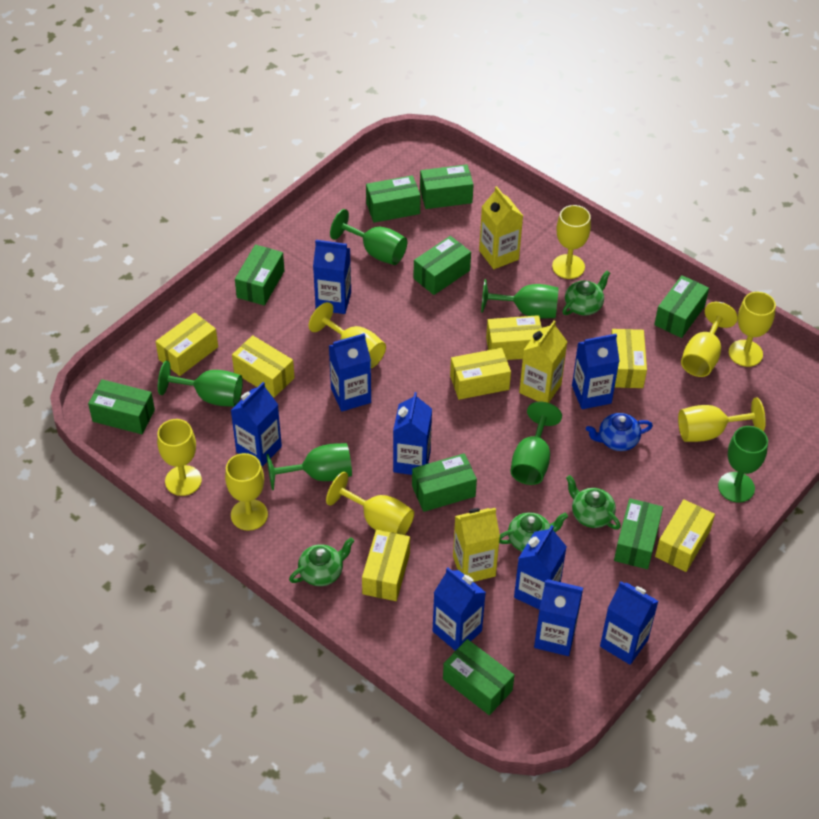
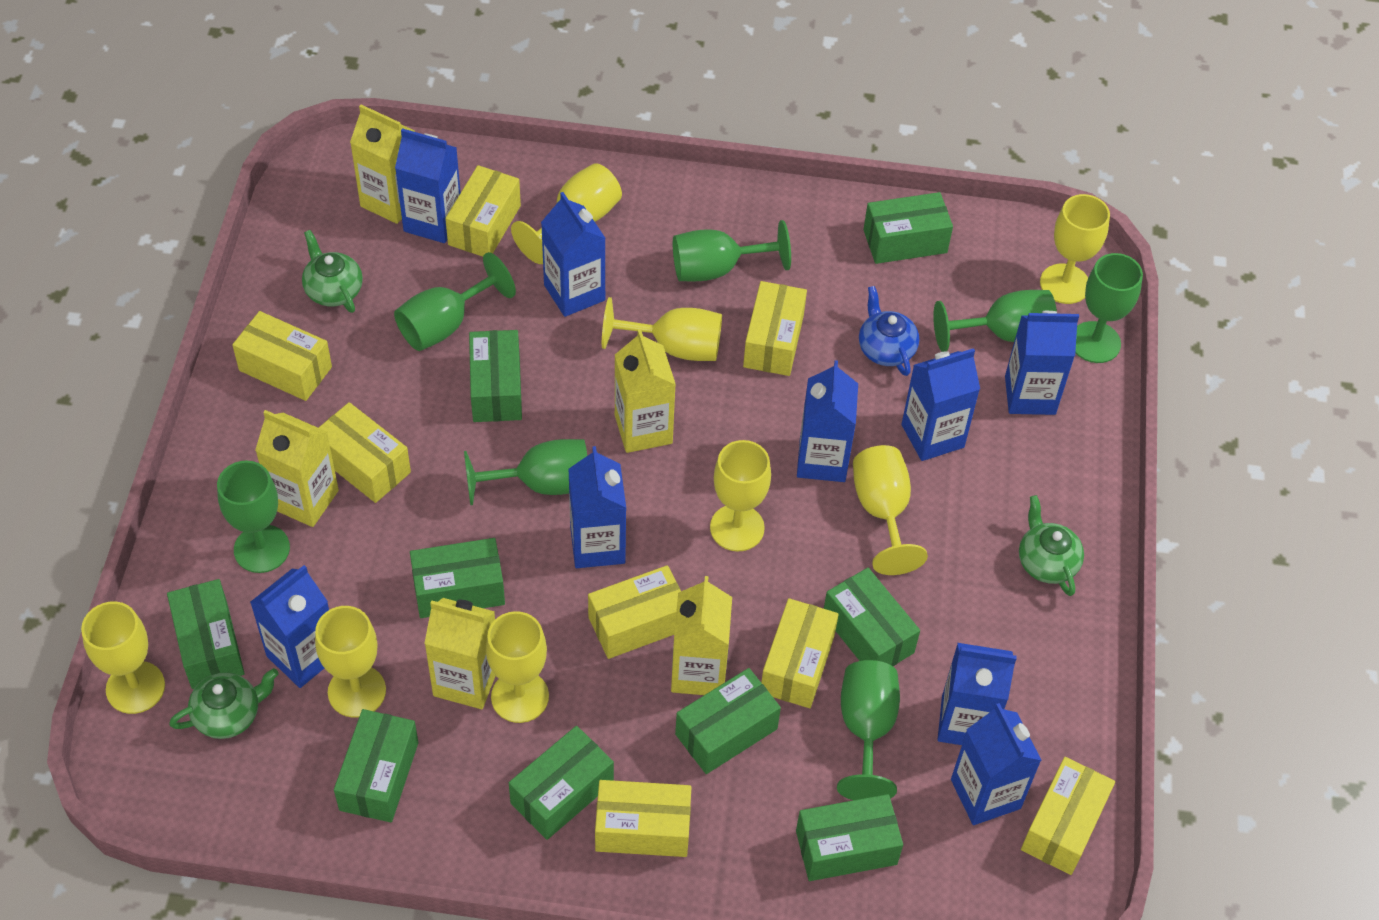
green goblet: [158,361,243,407] [266,443,352,490] [330,209,407,265] [481,279,559,318] [510,401,562,485] [718,426,768,502] = 6 -> [217,461,290,573] [394,252,516,351] [464,439,587,505] [673,220,791,281] [837,660,900,800] [933,290,1057,352] [1075,253,1143,363] = 7
green teapot: [289,537,354,586] [499,512,568,552] [562,271,610,315] [566,475,621,530] = 4 -> [169,668,279,739] [302,230,363,313] [1019,495,1084,596] = 3
yellow box: [155,313,218,376] [232,335,295,398] [362,530,410,601] [450,348,511,400] [486,315,542,360] [611,329,647,388] [655,499,715,572] = 7 -> [232,311,332,401] [319,402,411,503] [445,165,521,257] [588,565,681,659] [595,780,691,857] [743,281,807,376] [761,598,839,708] [1021,757,1115,875] = 8
yellow carton: [453,508,500,582] [479,186,523,269] [519,320,567,403] = 3 -> [255,410,339,527] [350,105,415,224] [424,598,495,709] [615,329,676,453] [671,576,732,695] = 5

